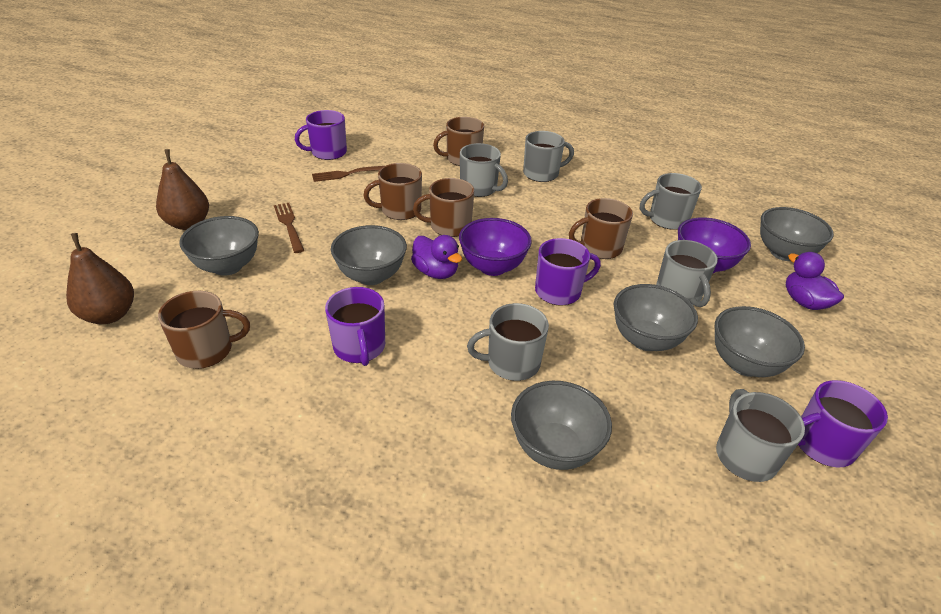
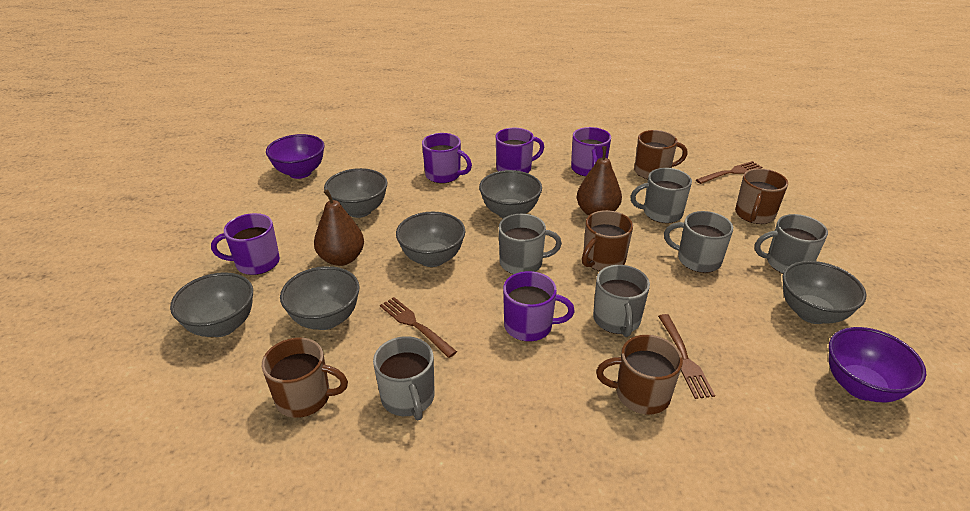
brown fork: [274,203,304,253] [312,166,384,182] = 2 -> [380,297,457,358] [658,314,715,399] [696,161,762,184] = 3
purple duck: [411,235,462,279] [786,252,844,310] = 2 -> none = 0
purple mug: [295,110,347,160] [325,287,385,366] [535,238,601,306] [797,380,888,467] = 4 -> [211,213,280,275] [422,133,472,183] [496,128,544,173] [503,271,575,342] [571,127,611,176] = 5

